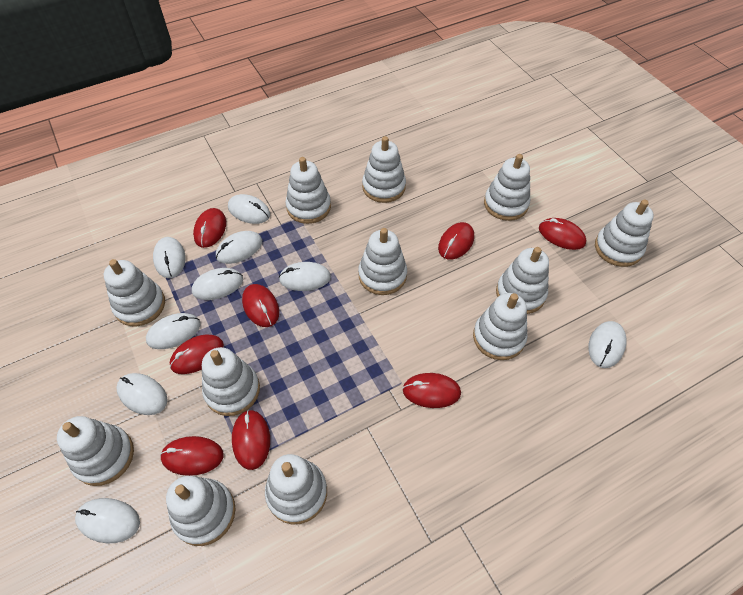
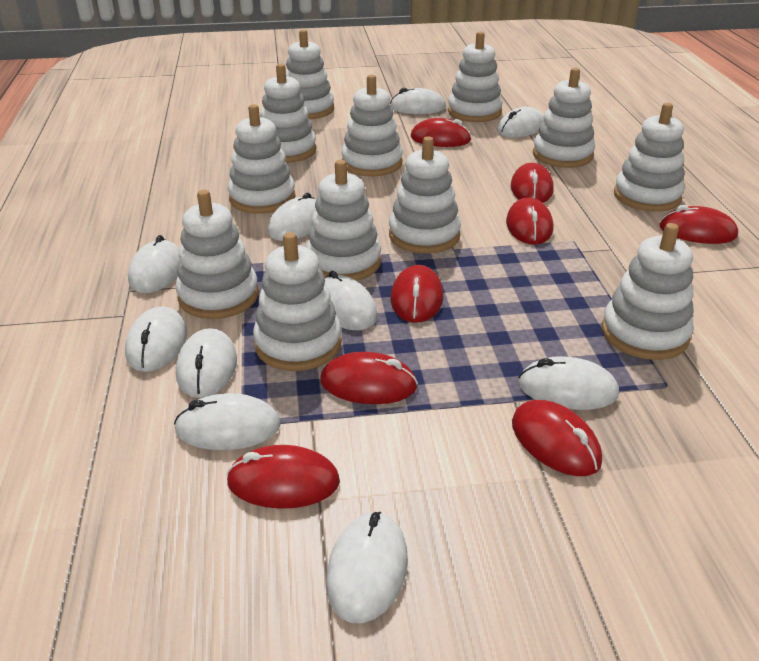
white mouse: [75,498,140,543] [116,373,167,415] [146,313,201,349] [153,237,186,278] [192,268,243,300] [216,231,262,264] [228,194,270,224] [279,262,331,291] [588,321,627,368] = 9 -> [125,306,187,372] [128,235,180,293] [174,393,281,450] [176,328,237,398] [268,193,316,241] [325,271,378,330] [326,512,408,623] [390,88,446,114] [497,107,544,138] [518,356,619,410] = 10

